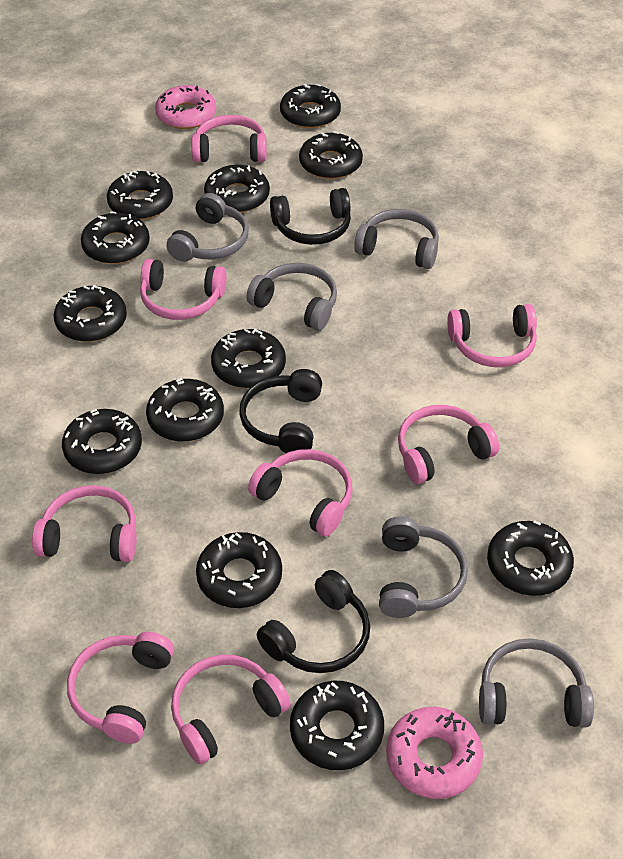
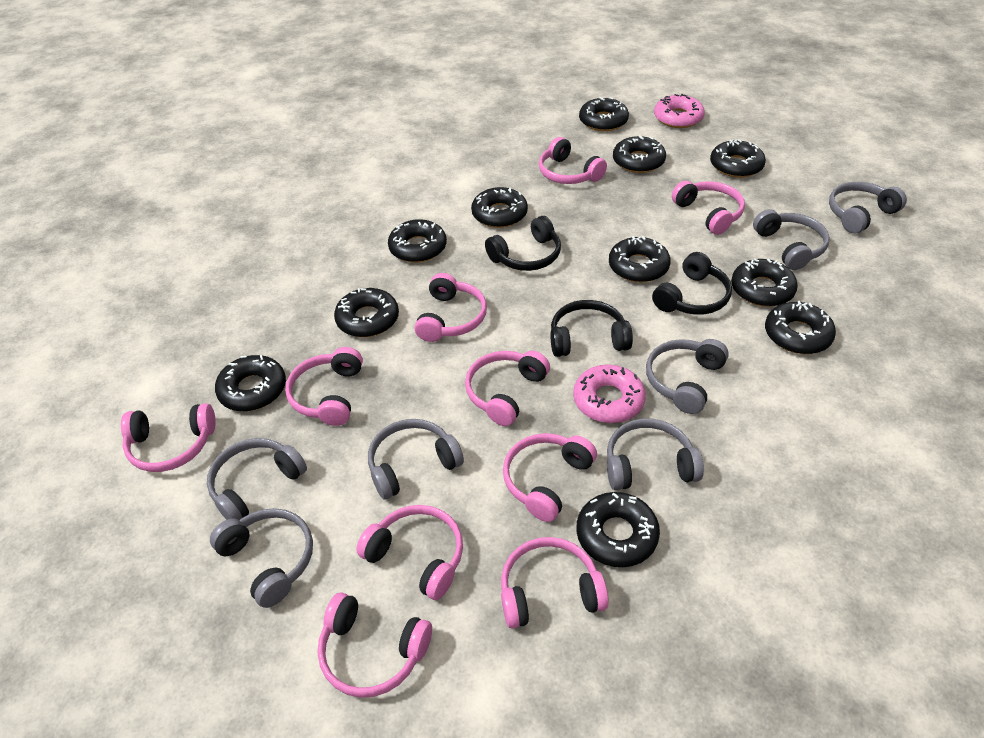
black donut: [54,285,127,342] [62,409,142,474] [81,212,150,264] [107,171,173,220] [146,378,224,442] [196,532,282,608] [204,165,270,213] [211,329,286,388] [280,84,341,128] [290,681,384,770] [299,131,363,179] [487,520,574,596] = 12 -> [215,355,286,411] [334,288,399,337] [388,219,447,263] [471,187,528,228] [577,492,660,567] [579,97,629,131] [609,236,671,282] [613,135,666,173] [710,139,766,178] [731,258,798,307] [765,301,836,354] = 11
grey headphones: [166,193,249,262] [246,263,337,330] [354,209,439,269] [379,516,468,618] [479,638,594,728] = 5 -> [207,438,307,520] [210,508,313,608] [368,419,464,499] [607,419,704,490] [646,339,729,414] [753,209,830,270] [829,182,907,233] = 7
pink headphones: [32,485,137,562] [67,632,174,744] [140,259,227,320] [171,655,291,765] [191,115,267,162] [248,449,353,537] [398,405,499,484] [447,304,537,367] = 8 -> [121,403,216,472] [285,347,363,426] [317,592,432,698] [356,505,463,600] [415,273,487,342] [465,351,550,426] [501,537,609,629] [503,433,597,522] [539,137,607,184] [672,181,745,235] = 10

